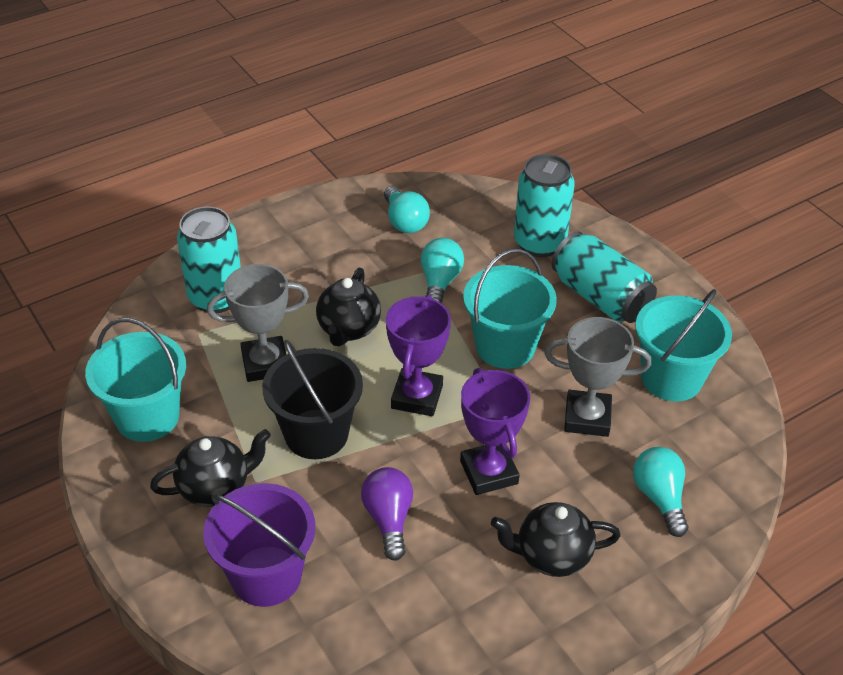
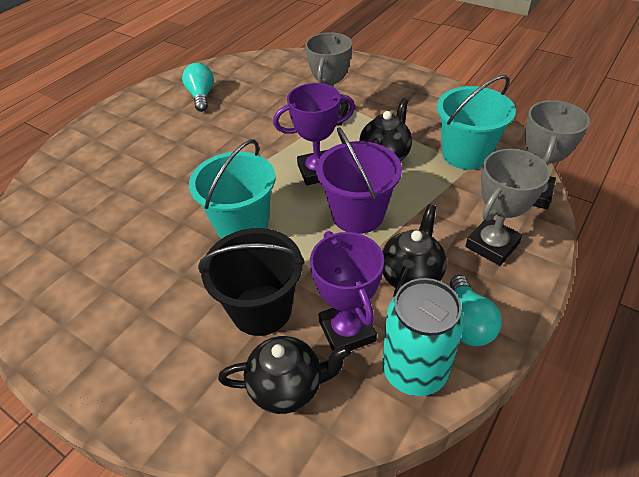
grey trophy: [207,264,309,382] [544,317,651,437] = 2 -> [305,32,352,126] [465,149,550,266] [525,100,590,209] = 3
purple light bulb: [361,467,413,561] = 1 -> none = 0
turquoise bucket: [85,318,186,442] [463,248,557,369] [635,289,732,402] = 3 -> [189,139,275,239] [437,75,516,170] = 2
turquoise can: [177,207,241,313] [514,154,575,257] [551,232,657,323] = 3 -> [382,278,464,396] = 1
turquoise light bulb: [384,186,430,233] [421,238,464,304] [633,447,688,537] = 3 -> [182,63,214,112] [450,275,502,346] = 2

